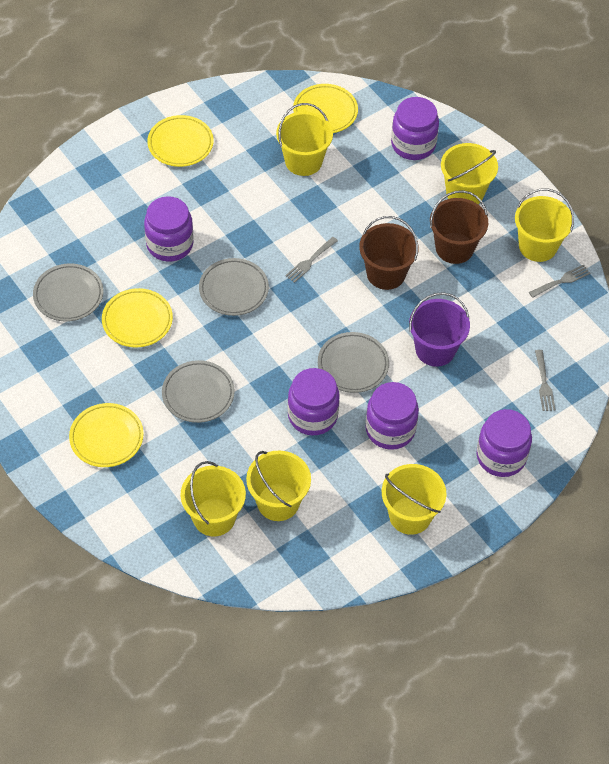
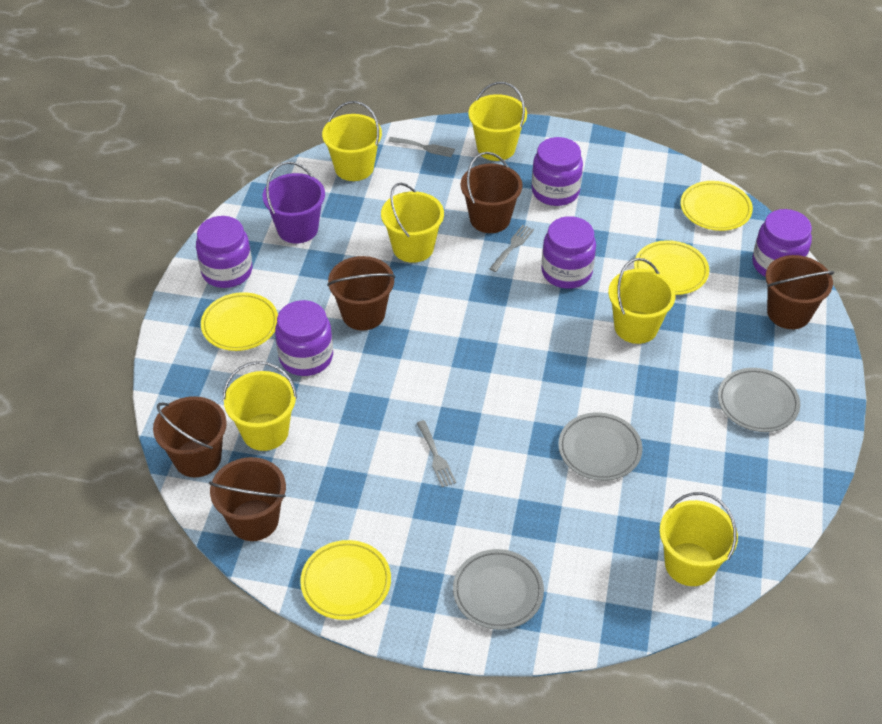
brown bucket: [359,216,419,290] [430,190,488,264] = 2 -> [153,396,227,477] [209,457,286,541] [327,256,395,330] [460,152,523,233] [765,255,834,329] = 5
grey plate: [33,263,103,322] [162,360,235,423] [199,258,269,316] [318,332,389,393] = 4 -> [453,549,544,630] [558,412,642,481] [718,368,800,432] = 3

